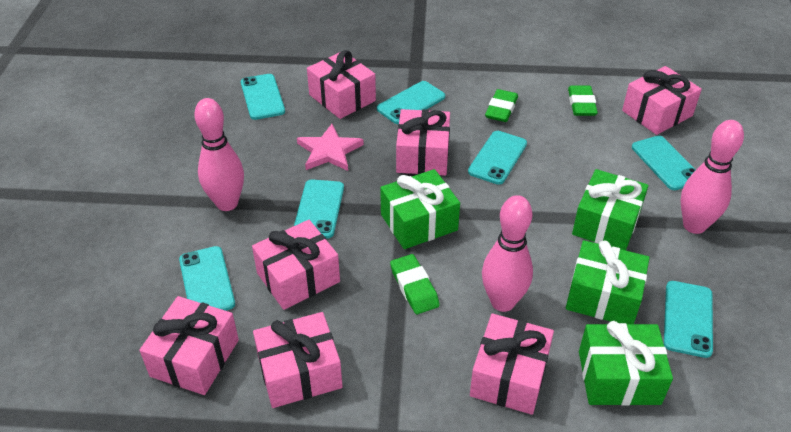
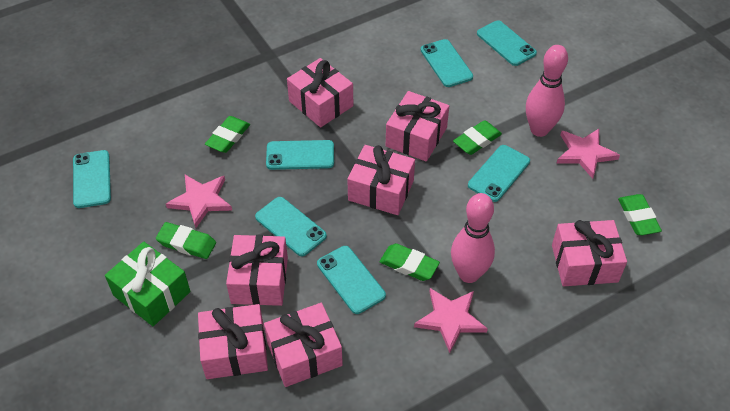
green eraser: [390,254,440,314] [485,89,518,122] [568,85,598,116] = 3 -> [156,222,216,259] [205,116,250,153] [380,244,440,281] [453,120,502,155] [618,194,662,235] = 5
green gift: [380,169,460,249] [566,240,650,324] [572,169,648,250] [579,321,673,406] = 4 -> [105,241,190,326] = 1
pink bowling pin: [194,98,244,211] [482,195,533,312] [681,120,744,234] = 3 -> [451,193,495,283] [526,45,568,137] = 2
pink star: [297,124,364,171] = 1 -> [166,175,232,228] [414,288,488,353] [556,129,620,179] = 3

